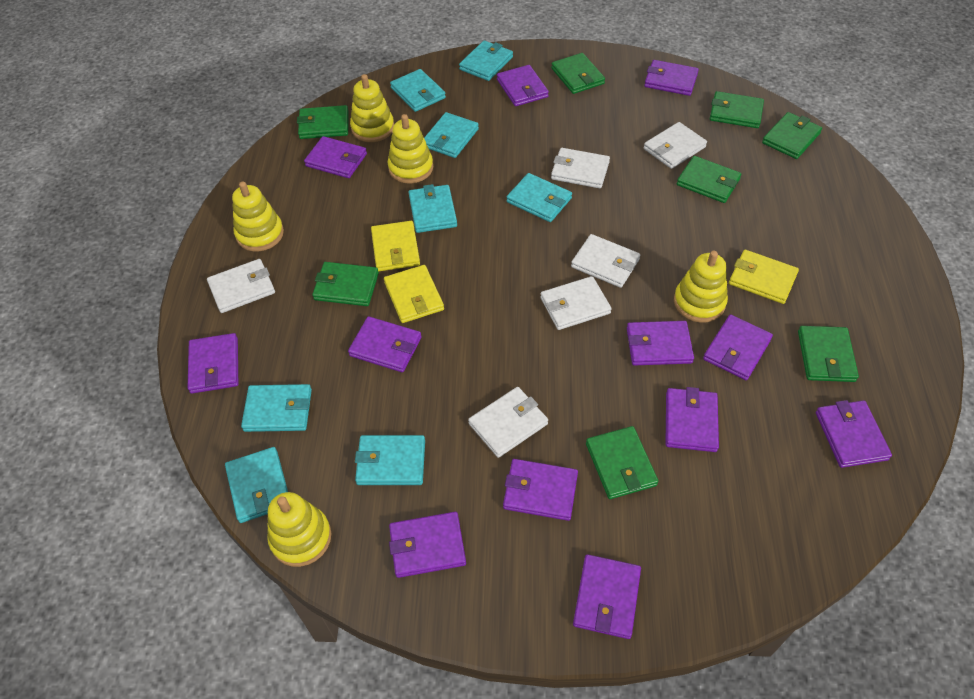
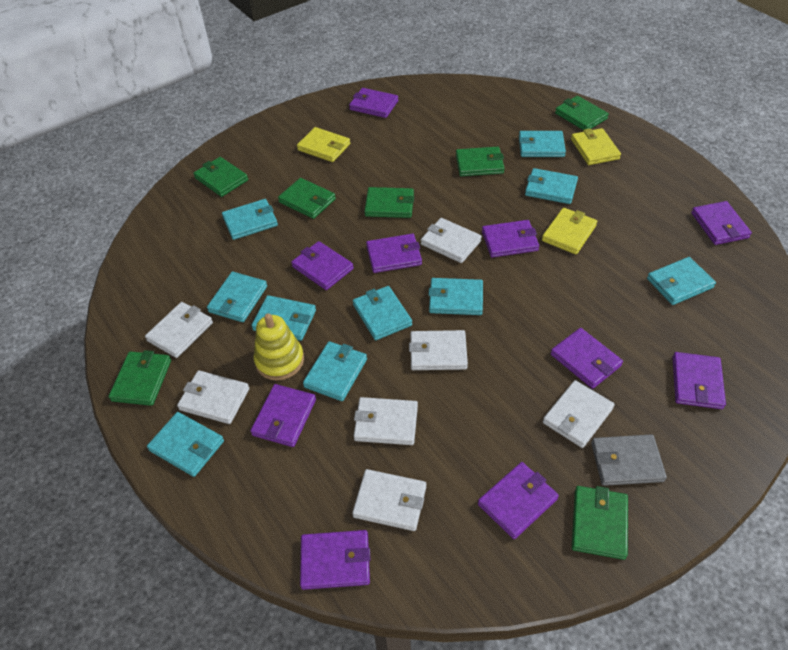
green wallet: [297,105,349,139] [312,262,379,306] [551,53,605,94] [586,426,659,499] [677,156,741,203] [710,91,764,128] [762,112,822,159] [798,326,859,382] = 8 -> [109,350,171,406] [193,157,248,197] [278,178,336,219] [364,187,414,218] [456,147,505,176] [555,96,609,130] [572,486,628,560] = 7
grey wallet: none = 0 -> [591,434,667,486] = 1
purple wallet: [188,333,238,394] [304,136,367,178] [348,316,422,372] [389,512,466,578] [497,65,549,106] [503,459,578,521] [573,554,641,639] [627,321,694,366] [644,60,699,96] [665,387,719,452] [703,315,773,380] [816,400,892,468] = 12 -> [250,384,316,447] [291,241,354,290] [300,530,370,590] [349,88,398,118] [366,234,422,273] [478,462,559,539] [482,220,539,257] [551,328,623,389] [672,352,726,409] [691,201,752,245] = 10
turquoise wallet: [225,447,288,523] [241,384,312,432] [355,435,425,485] [390,69,446,112] [409,184,457,233] [424,112,479,158] [459,40,513,81] [507,173,572,222] = 8 -> [147,412,224,477] [207,272,267,322] [222,199,278,240] [251,295,316,341] [303,341,367,401] [353,286,412,340] [428,278,483,315] [519,131,566,157] [525,168,578,204] [647,257,716,305] = 10
white wallet: [207,259,275,313] [468,387,548,458] [540,276,611,330] [551,148,610,188] [571,234,640,288] [644,122,707,169] = 6 -> [145,302,213,358] [177,370,250,424] [352,469,426,531] [354,397,418,445] [409,330,468,370] [421,218,482,263] [543,380,615,448] = 7
yellow stacking toy: [232,181,284,252] [267,492,331,567] [350,74,394,142] [387,114,433,183] [674,251,728,323] = 5 -> [254,313,304,381] = 1

